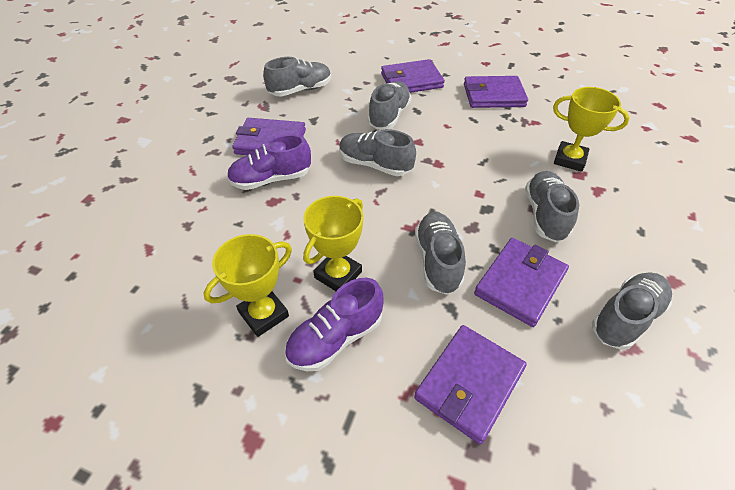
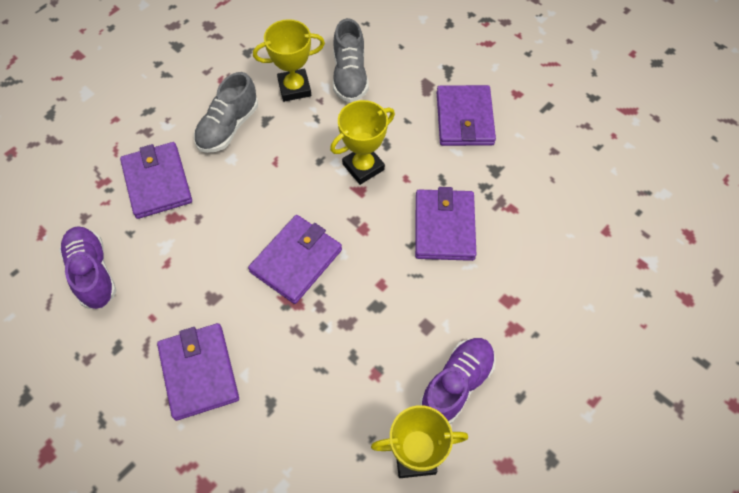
grey shoe: [263,57,331,97] [339,129,416,176] [368,81,412,129] [415,212,466,295] [525,171,579,242] [592,273,672,350] = 6 -> [194,72,258,153] [333,18,369,103] = 2

